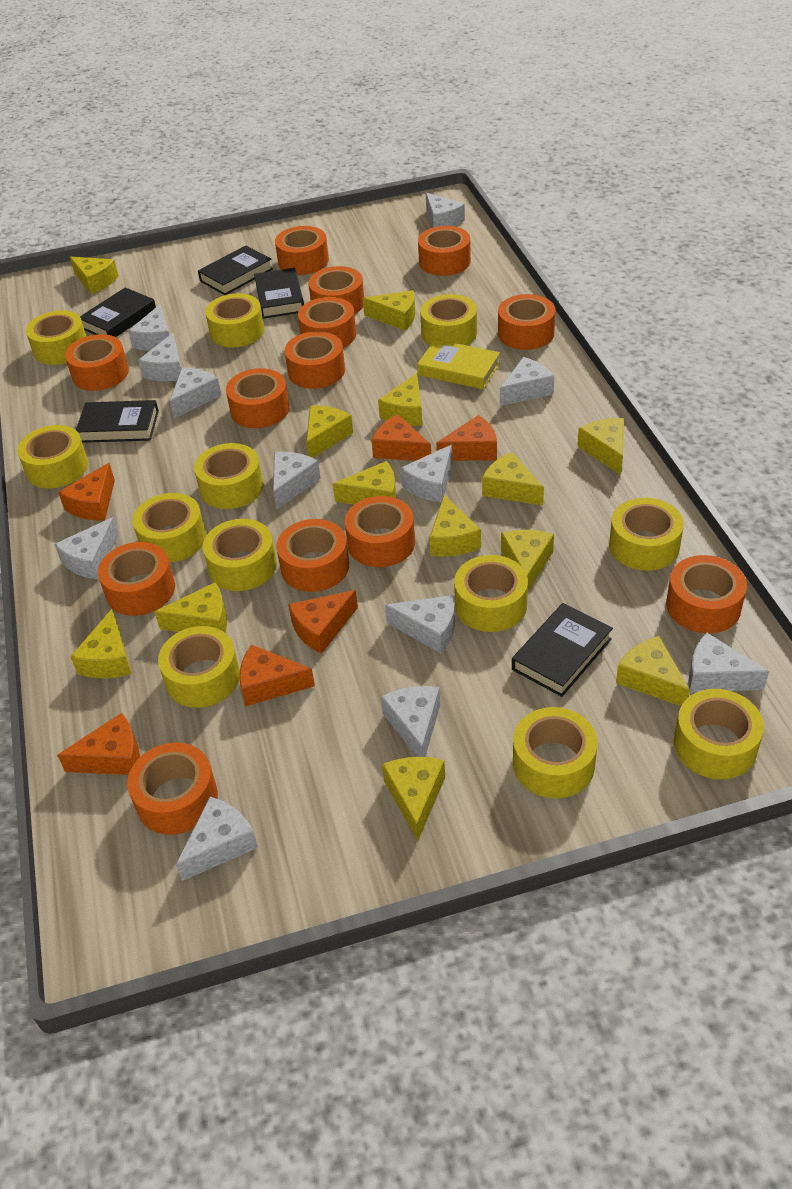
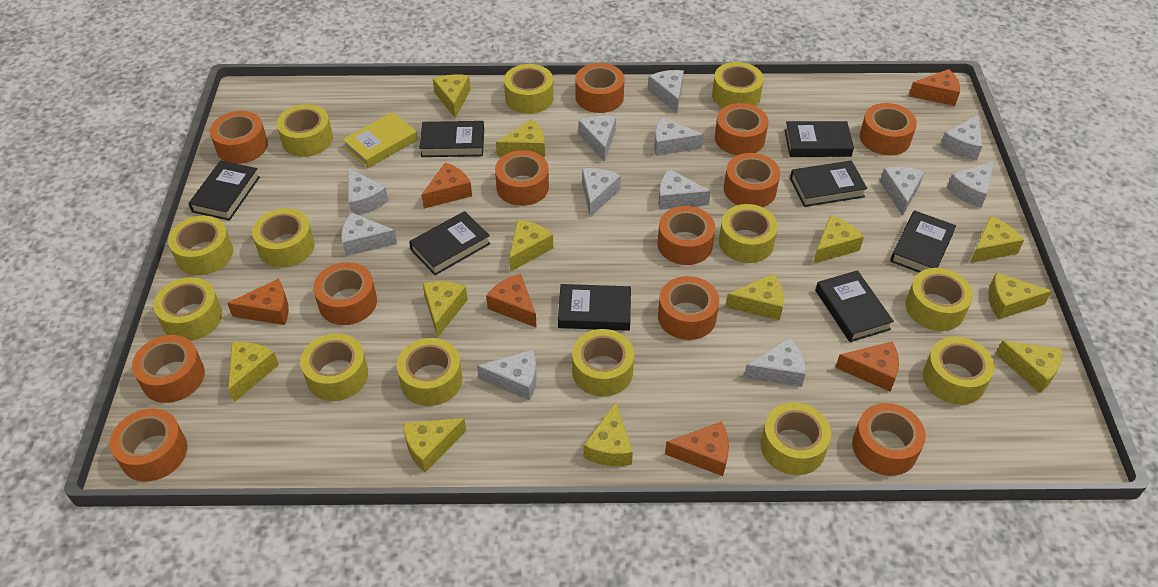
black book: [76,400,159,443] [80,287,156,337] [198,245,273,295] [254,268,304,319] [512,603,613,697] = 5 -> [188,160,260,221] [409,211,491,275] [419,121,484,157] [558,284,631,331] [785,121,854,157] [790,161,867,207] [815,270,894,342] [890,210,956,273] = 8
orange tape: [65,334,129,391] [98,542,175,616] [127,742,218,835] [226,368,290,428] [275,226,329,275] [276,519,349,592] [284,331,345,389] [298,297,356,348] [309,266,364,314] [345,496,415,567] [418,226,471,276] [498,294,555,350] [666,555,747,634] = 13 -> [110,409,187,482] [132,335,205,403] [210,111,268,164] [313,262,377,325] [495,150,549,206] [575,63,625,113] [658,206,715,265] [658,276,719,340] [715,103,768,155] [724,153,780,207] [852,403,926,476] [860,103,917,155] = 12
yellow cheese: [70,257,119,294] [70,609,132,678] [154,582,227,632] [306,405,353,458] [333,461,396,505] [363,290,415,331] [378,373,423,426] [382,757,445,841] [430,495,481,557] [482,452,544,505] [501,530,554,591] [577,418,624,475] [616,636,690,706] = 13 -> [228,342,279,402] [403,418,466,472] [423,281,468,338] [433,74,471,118] [496,119,545,157] [509,219,553,272] [583,402,633,466] [725,274,784,320] [813,215,864,264] [970,216,1024,263] [988,272,1052,320] [996,341,1062,393] = 12
yellow tape: [17,425,88,488] [26,311,87,365] [132,493,206,563] [158,626,240,708] [194,443,263,509] [203,519,277,591] [205,293,264,348] [420,294,477,345] [454,555,528,632] [513,707,597,798] [609,498,684,571] [674,689,764,779] = 12 -> [153,277,222,341] [168,216,233,275] [252,208,314,268] [277,104,333,157] [300,333,368,401] [397,338,462,406] [504,64,554,114] [572,329,634,397] [712,62,764,108] [719,204,778,263] [761,402,831,475] [906,268,973,331] [923,337,995,405] = 13

